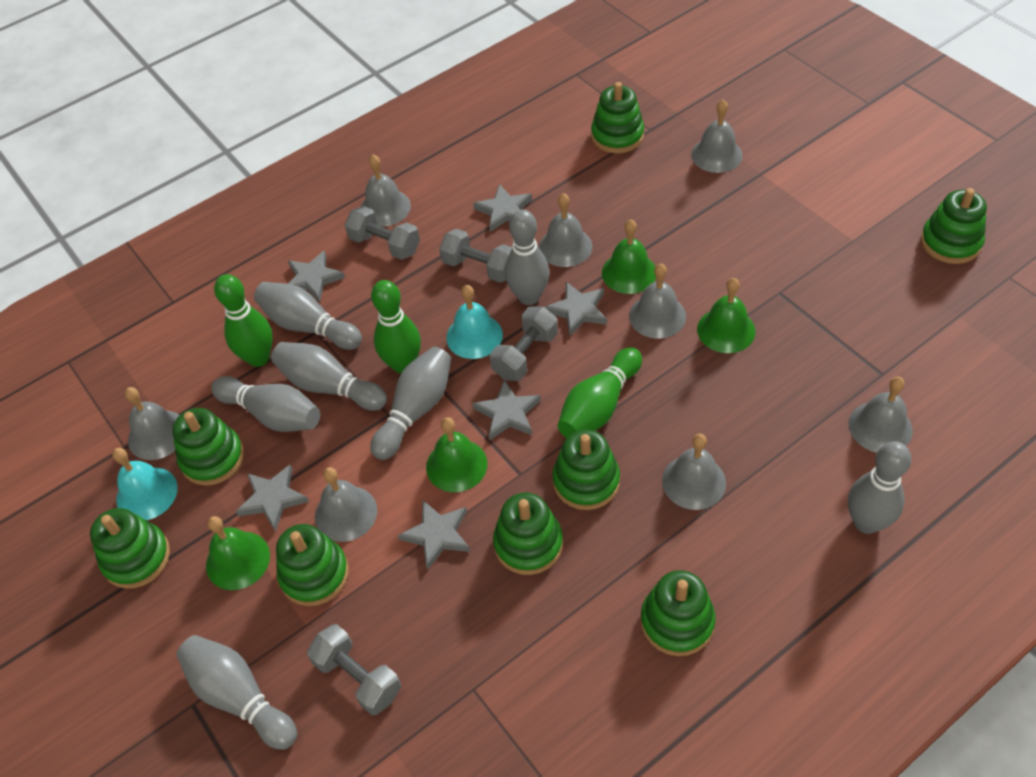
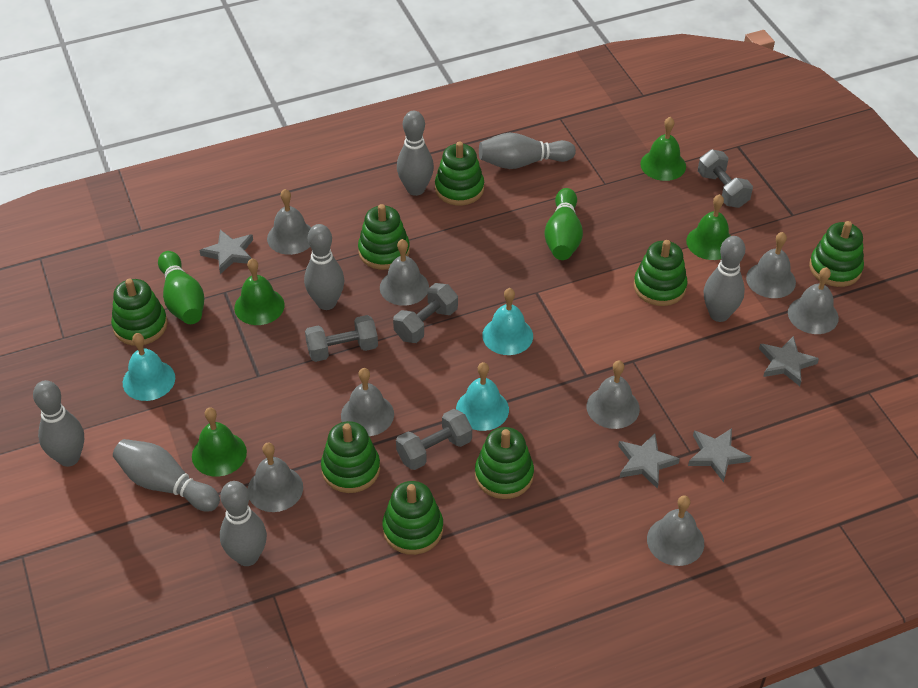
green bowling pin: [214,274,273,367] [371,280,421,373] [558,347,642,438] = 3 -> [158,251,204,324] [544,188,583,260] = 2
grey star: [235,465,309,532] [288,250,345,302] [398,500,470,569] [472,380,541,440] [473,184,532,232] [545,282,607,336] = 6 -> [199,230,253,274] [618,433,680,489] [688,428,751,482] [759,336,819,386] = 4
turquoise bell: [112,448,178,520] [446,285,503,359] = 2 -> [123,333,175,401] [456,362,509,431] [482,288,533,355] = 3

